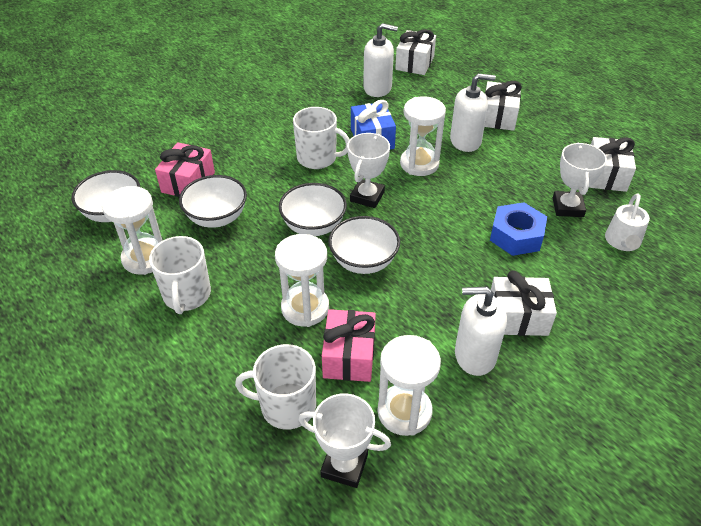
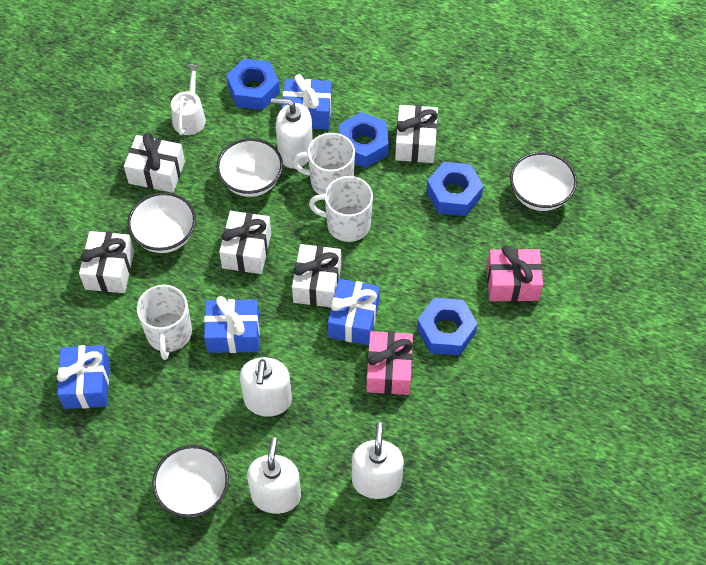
blue gift: [351,100,396,149] = 1 -> [57,345,109,409] [204,296,260,353] [282,74,332,129] [328,279,380,345] = 4
blue nut: [490,202,547,256] = 1 -> [226,59,280,110] [339,112,389,168] [417,298,477,356] [426,162,483,216] = 4
white gift: [395,29,436,75] [485,81,522,131] [491,271,557,336] [589,137,636,192] = 4 -> [79,231,134,293] [124,133,185,193] [219,211,271,274] [292,244,341,307] [395,105,438,163] = 5
white hourglass: [102,186,163,275] [275,234,329,327] [378,335,441,436] [400,96,446,176] = 4 -> none = 0
white soap dispenser: [363,23,398,97] [450,73,496,152] [455,287,507,376] = 3 -> [240,357,292,417] [247,437,301,514] [271,98,313,169] [352,422,404,499] = 4
white trophy: [299,393,391,488] [347,133,390,208] [553,143,607,217] = 3 -> none = 0

